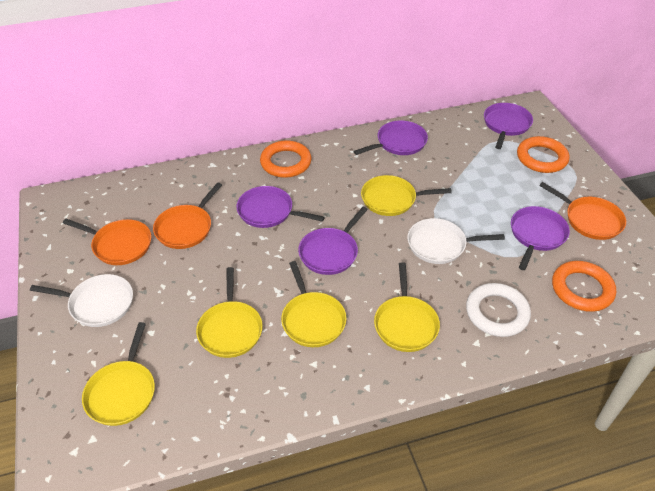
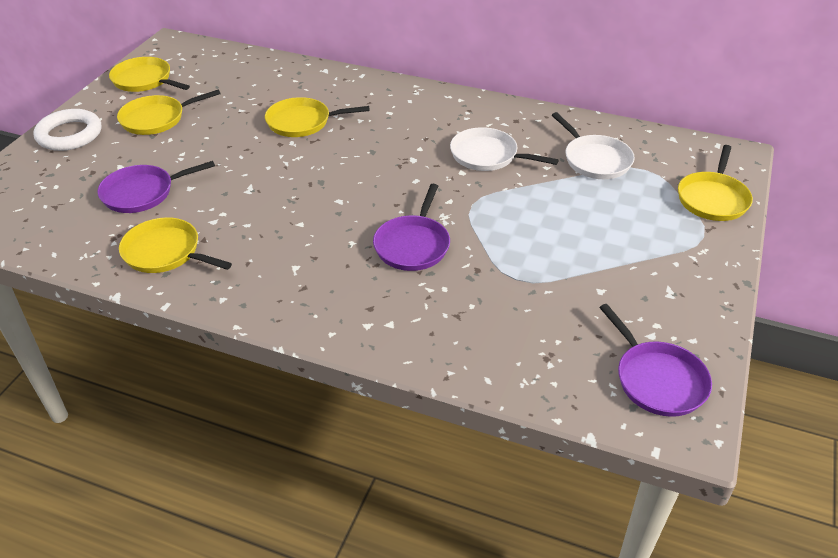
orange pan: [63,219,151,265] [153,182,222,249] [539,182,626,240] = 3 -> none = 0
orange ring: [260,141,312,178] [517,136,569,173] [552,261,616,312] = 3 -> none = 0
purple pan: [236,186,325,228] [298,207,368,275] [354,120,428,155] [484,103,533,149] [511,206,570,270] = 5 -> [97,161,215,213] [373,184,450,271] [599,304,712,417] = 3

